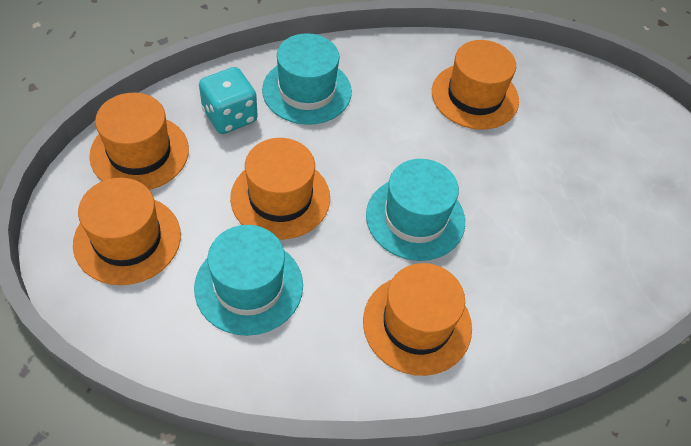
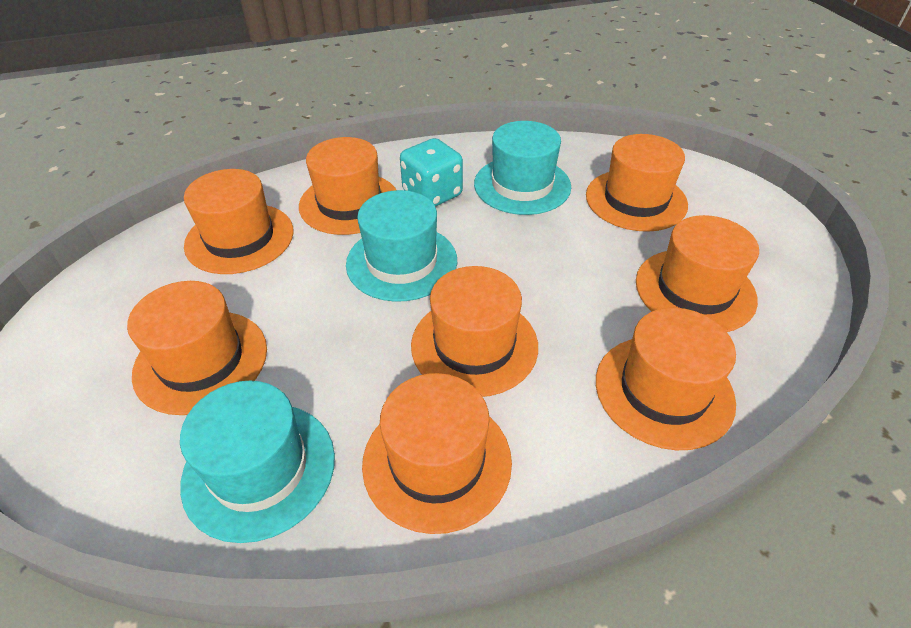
orange hat: [73,178,181,285] [89,93,189,190] [230,138,330,239] [363,263,472,376] [432,40,519,130] = 5 -> [127,281,267,415] [184,169,294,274] [299,137,396,235] [362,373,512,534] [411,266,538,397] [586,134,688,232] [596,308,736,450] [636,215,759,332] = 8

